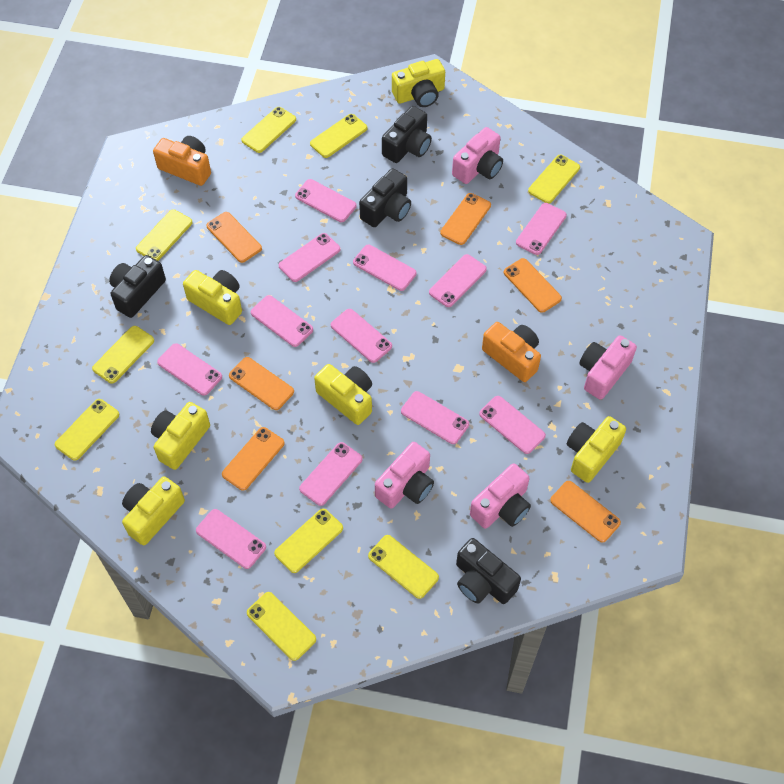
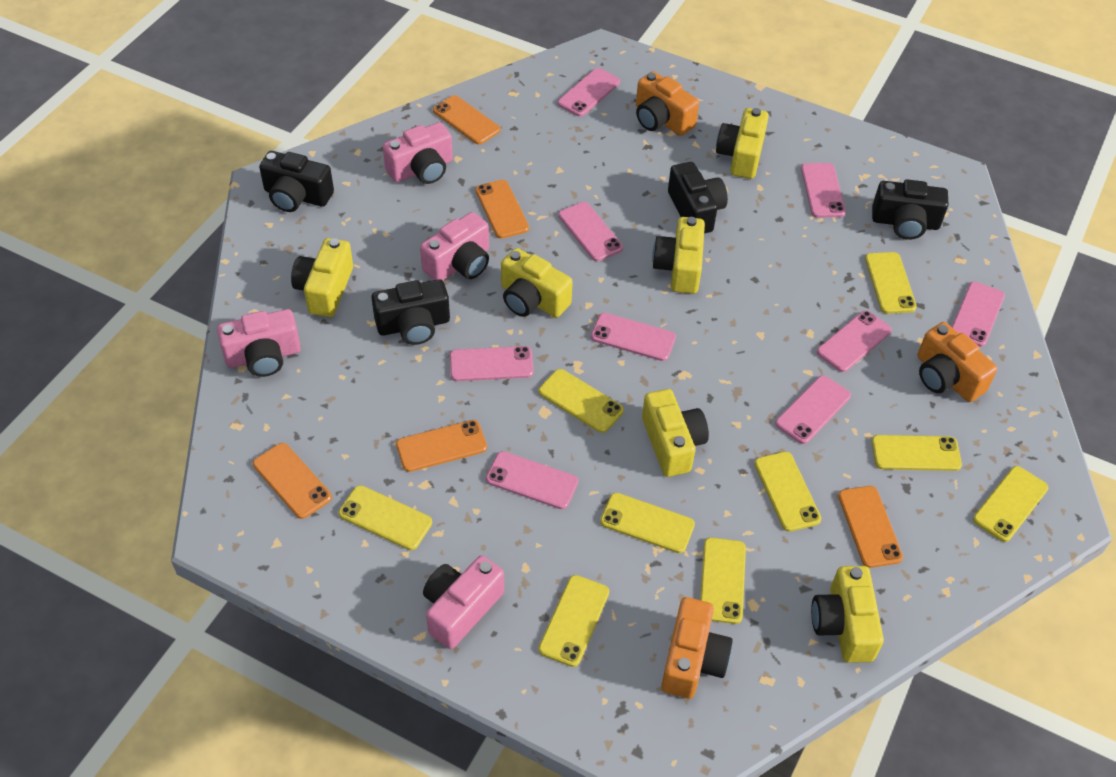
orange camera: [153,136,211,186] [482,322,541,382] = 2 -> [636,71,699,136] [661,597,733,699] [917,322,997,402] = 3
orange phone: [206,212,262,263] [222,427,284,491] [229,357,294,410] [440,193,491,245] [504,258,562,313] [550,481,621,543] = 6 -> [253,443,332,519] [396,420,487,472] [433,95,500,145] [475,180,529,239] [838,486,903,568] = 5
pink phone: [157,343,222,396] [196,509,266,569] [251,295,313,347] [279,233,340,282] [295,179,357,222] [299,442,363,506] [331,309,392,363] [353,245,417,291] [401,391,469,444] [429,254,487,307] [479,396,546,454] [516,203,567,255] = 12 -> [450,346,534,381] [486,451,578,509] [558,68,620,117] [558,202,623,261] [591,313,676,361] [775,375,851,444] [801,163,846,218] [817,310,892,372] [952,282,1005,347] = 9

